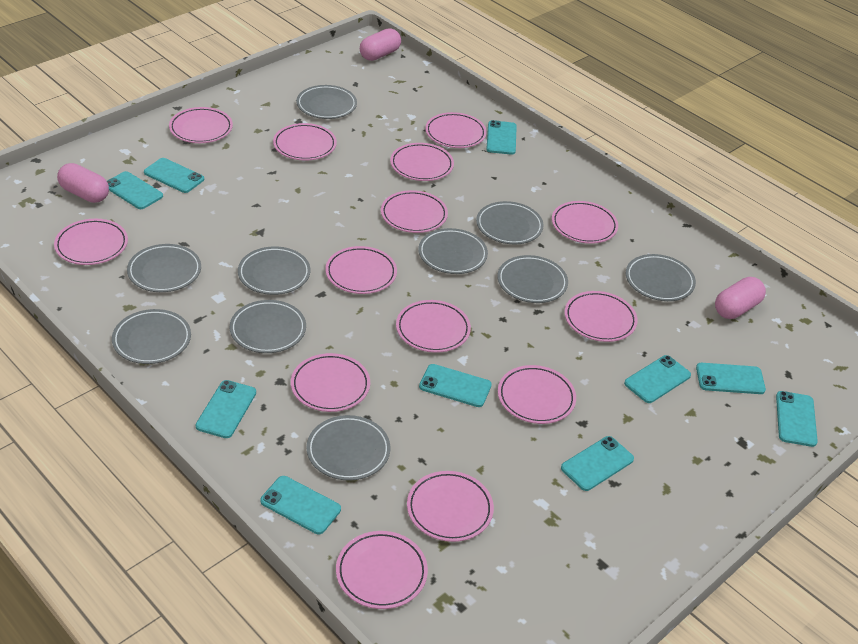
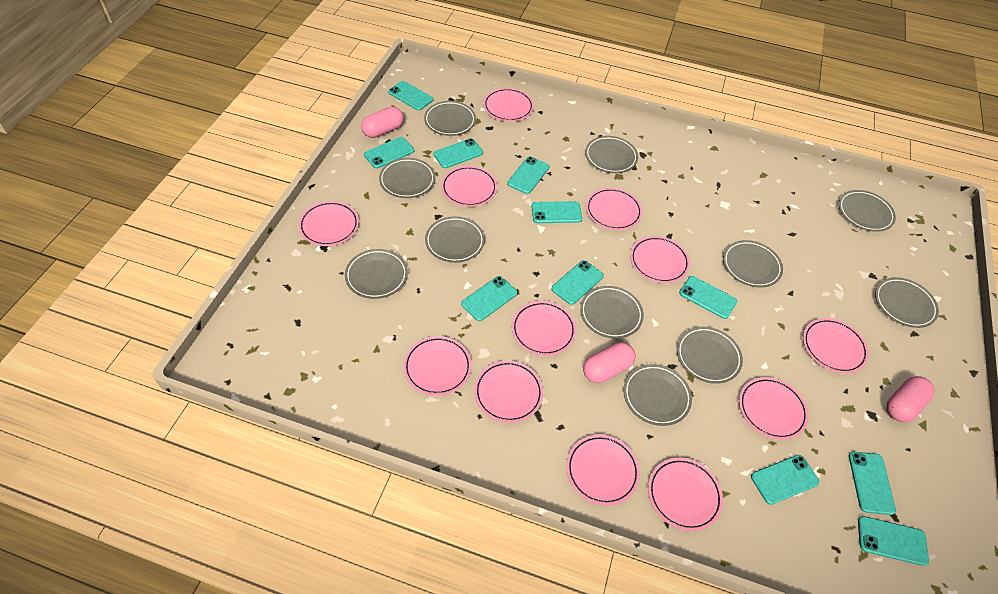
grey plate: [112,309,191,364] [127,244,201,292] [230,300,306,353] [238,246,310,295] [296,85,357,119] [307,415,390,481] [418,228,488,274] [476,201,544,244] [497,255,568,303] [626,254,696,301] = 10 -> [345,249,408,299] [379,158,435,198] [424,101,476,136] [425,216,485,263] [580,286,644,339] [585,136,638,173] [623,364,692,426] [677,327,743,384] [723,240,783,288] [839,190,896,232] [875,277,939,328] = 11
pink plate: [54,219,128,265] [169,107,233,143] [273,123,337,160] [291,353,370,412] [325,246,397,294] [336,531,428,609] [381,190,448,233] [390,143,454,181] [396,300,471,353] [407,471,494,542] [425,112,487,148] [498,365,576,424] [552,201,618,244] [564,291,638,342] = 14 -> [298,201,359,246] [403,336,472,396] [441,166,497,207] [474,361,543,423] [483,88,534,121] [511,301,576,356] [566,434,640,505] [586,188,643,230] [630,236,690,283] [648,458,723,531] [739,377,809,440] [803,318,869,373] = 12
turquoise phone: [107,171,163,209] [144,158,204,193] [196,380,256,438] [260,476,341,534] [419,364,492,407] [486,120,517,155] [561,436,634,491] [624,355,691,403] [696,363,766,394] [776,391,818,447] = 10 -> [364,137,414,169] [388,81,433,111] [433,138,483,168] [461,276,517,321] [507,157,549,194] [531,201,582,223] [551,260,604,305] [679,276,737,319] [751,455,819,505] [849,452,896,515] [858,516,929,566] = 11

